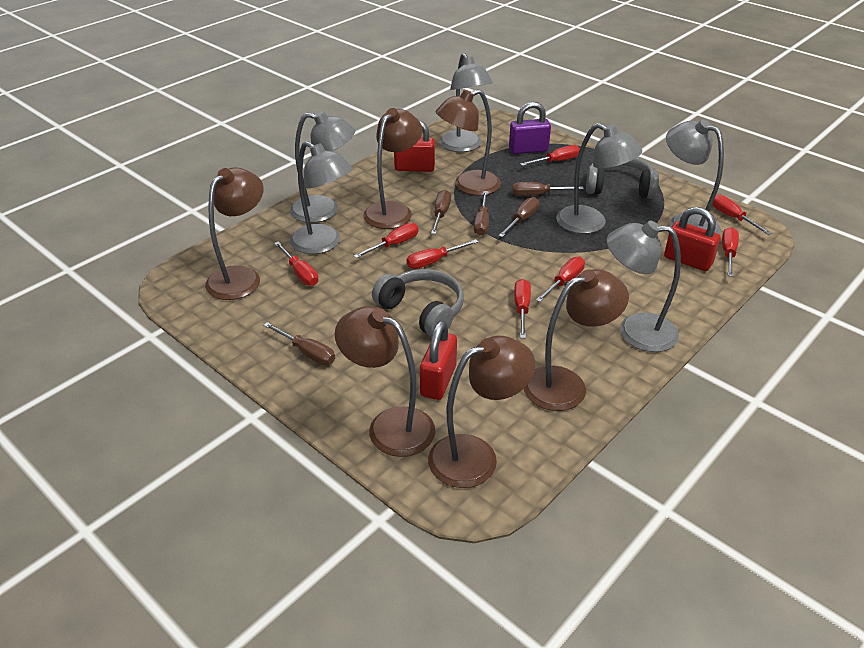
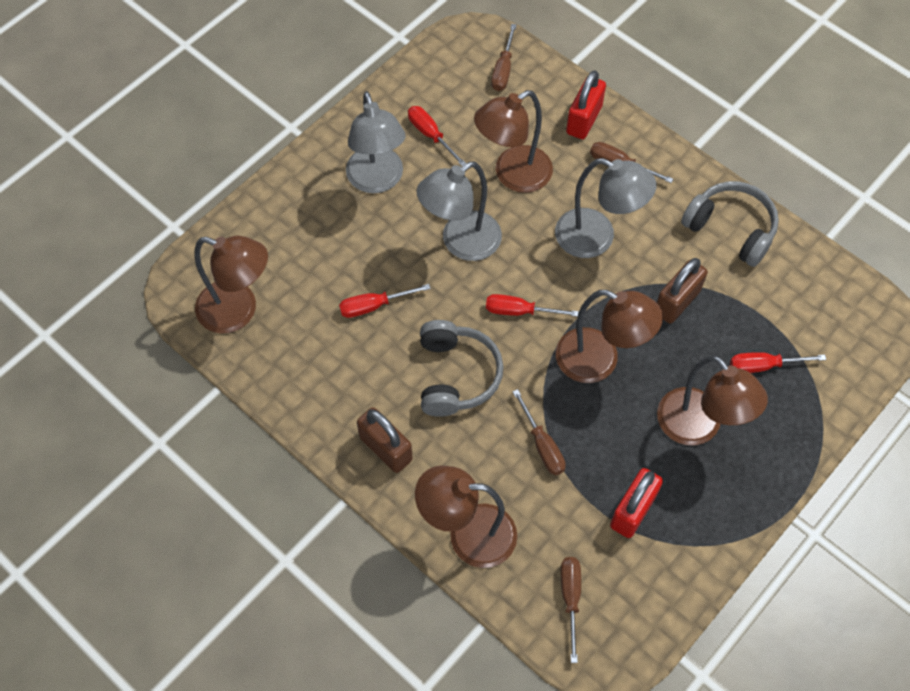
brown lamp: [205,167,263,300] [335,306,436,457] [363,108,422,229] [428,336,535,488] [436,89,501,195] [524,269,629,411] = 6 -> [194,236,268,334] [415,465,517,568] [474,90,553,193] [556,290,663,383] [657,355,768,445] = 5
brown padlock: none = 0 -> [357,407,413,473] [657,258,708,324] = 2
brown screwdriver: [263,322,335,365] [431,190,451,234] [474,191,489,236] [498,197,539,237] [512,182,584,196] = 5 -> [491,24,517,91] [513,389,566,475] [561,557,581,663] [590,142,673,183] = 4
grey lamp: [290,111,355,223] [290,141,352,254] [439,53,493,152] [556,123,642,234] [606,220,681,352] [666,119,724,234] = 6 -> [346,91,406,193] [416,161,502,261] [555,158,657,258] = 3
purple padlock: [509,102,551,154] = 1 -> none = 0
red padlock: [394,120,435,172] [420,320,457,400] [664,207,721,271] = 3 -> [566,70,606,139] [610,468,663,538] = 2
red screwdriver: [274,241,318,286] [354,223,418,258] [407,239,478,269] [514,279,531,338] [520,145,580,166] [536,257,585,302] [712,194,772,235] [722,227,739,277] = 8 -> [339,284,431,318] [408,106,466,166] [486,294,579,317] [730,352,826,373] = 4

